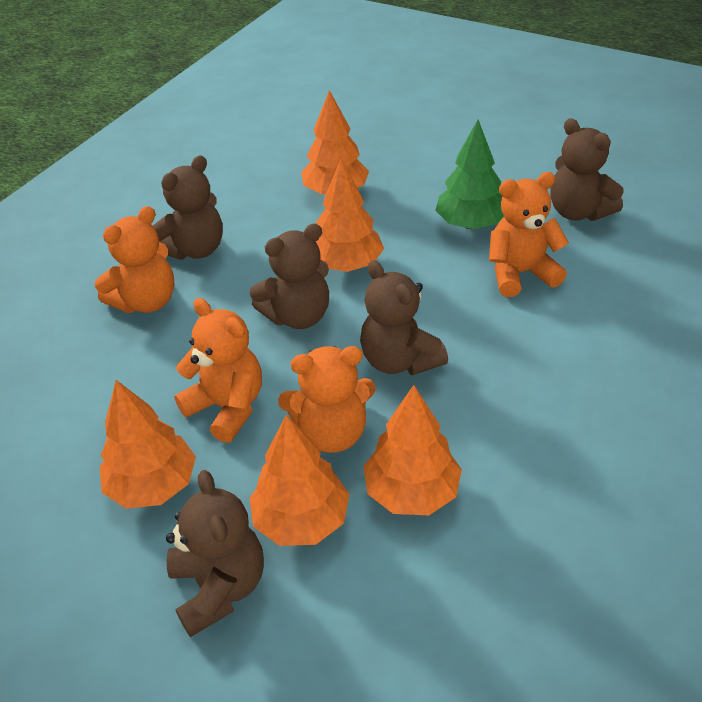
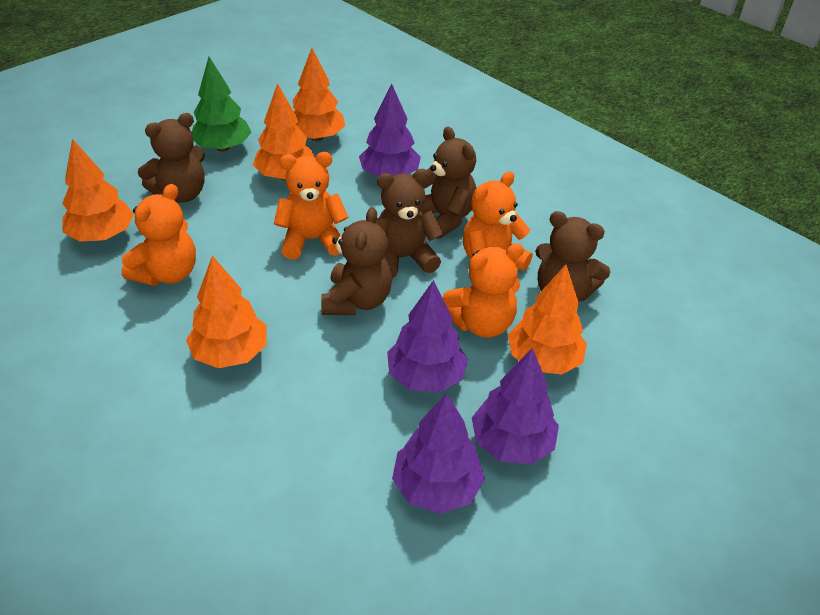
purple tree: none = 0 -> [359,83,421,177] [387,280,468,393] [392,393,485,514] [472,348,559,464] = 4

